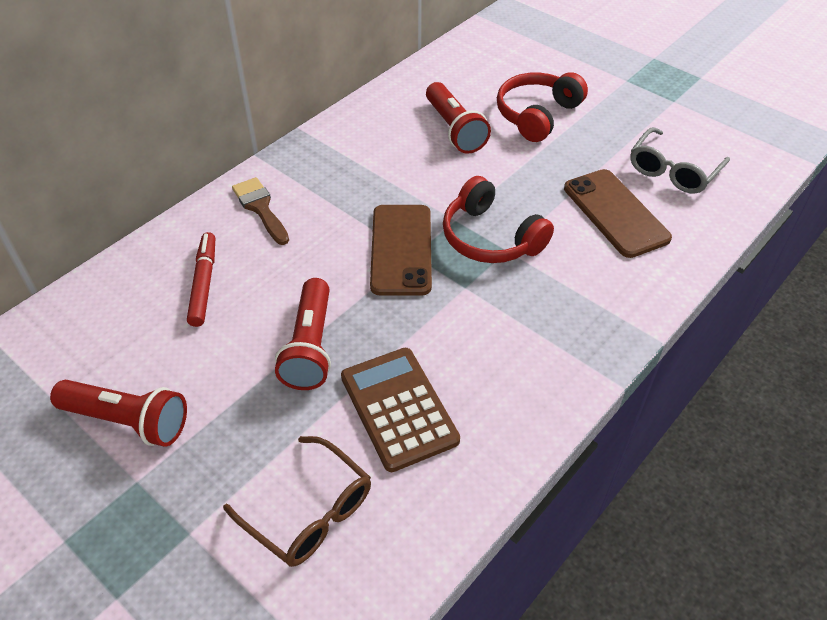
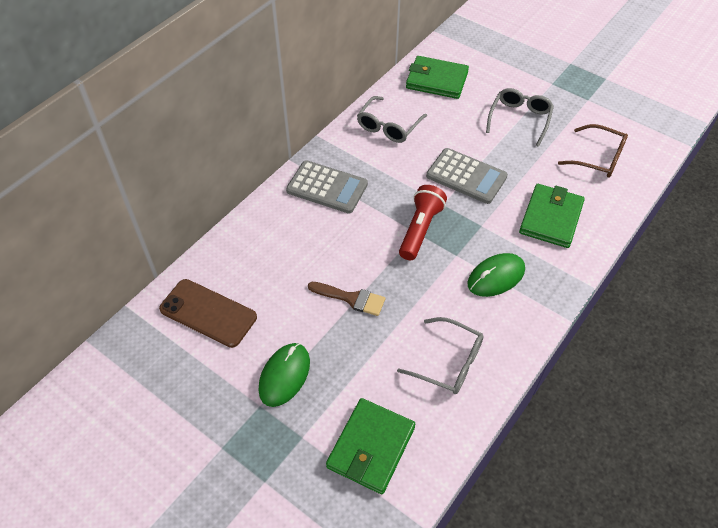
brown calculator: [341,348,460,472] = 1 -> none = 0
brown phone: [370,205,432,296] [564,169,672,258] = 2 -> [159,279,257,348] = 1
green mouse: none = 0 -> [258,343,310,407] [467,253,525,297] = 2
green wallet: none = 0 -> [326,398,415,494] [406,56,469,99] [519,184,585,248] = 3
grey calculator: none = 0 -> [286,160,368,213] [426,148,508,204] = 2
grey glasses: [630,127,730,194] = 1 -> [357,96,427,143] [397,317,484,394] [486,88,554,147] = 3
red flashlight: [50,380,187,447] [275,278,331,390] [426,82,491,154] = 3 -> [399,185,447,260] = 1
red headphones: [443,176,554,263] [497,72,588,142] = 2 -> none = 0
red marker: [187,232,215,327] = 1 -> none = 0

